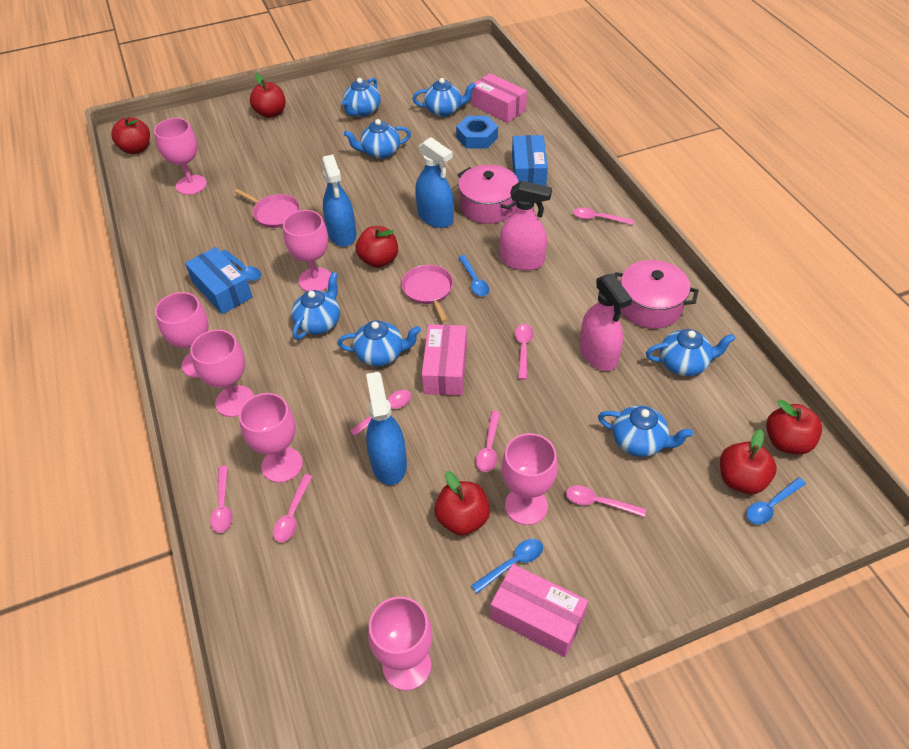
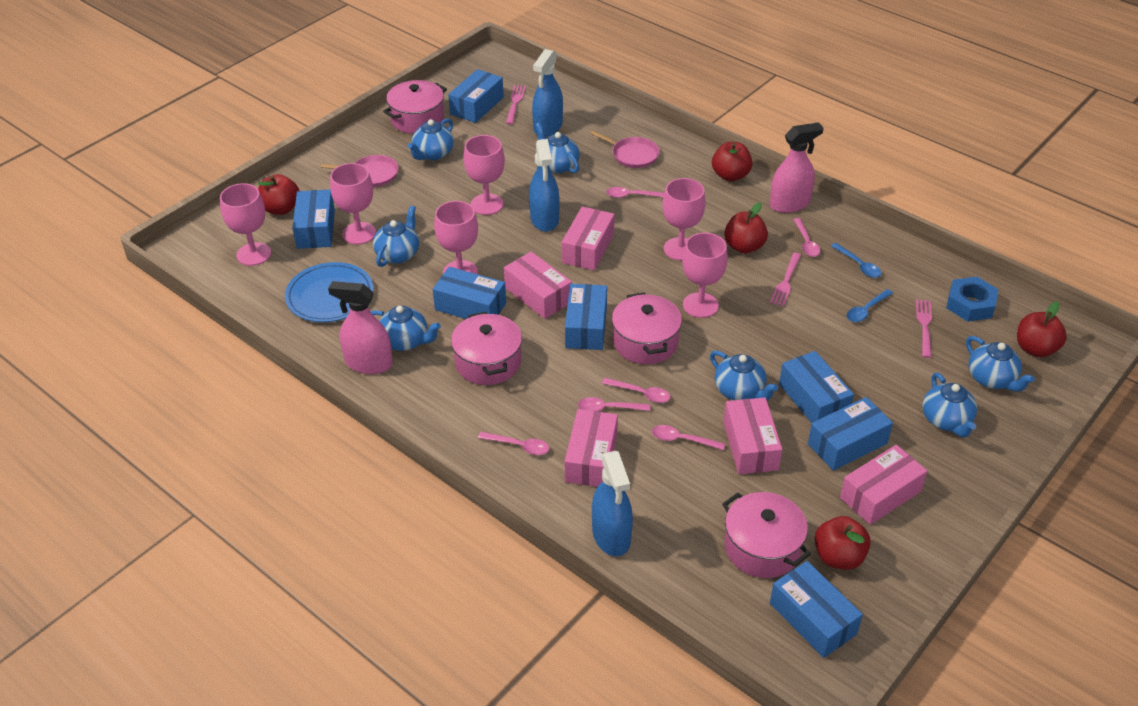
blue box: [185,247,253,314] [512,135,548,186] = 2 -> [292,190,335,249] [433,267,506,319] [448,69,504,123] [565,284,607,350] [770,561,863,658] [779,351,854,423] [808,397,893,471] = 7
blue plate: none = 0 -> [285,262,373,322] = 1
blue spoon: [221,250,261,281] [458,255,489,296] [471,539,543,593] [746,477,806,524] = 4 -> [831,243,881,278] [847,289,893,322] = 2
pink box: [422,324,467,396] [471,73,527,123] [490,564,588,657] = 3 -> [504,252,572,319] [561,206,615,271] [565,409,618,487] [723,397,782,474] [840,445,927,525] = 5
pink fork: none = 0 -> [506,85,526,124] [770,253,801,306] [916,299,932,358] = 3
pink goblet: [154,118,207,195] [155,292,209,378] [190,330,254,417] [239,393,303,483] [283,210,331,292] [368,596,433,691] [502,433,558,525] = 7 -> [220,183,271,266] [330,163,376,245] [434,201,478,274] [463,135,505,215] [663,178,706,261] [682,233,728,318] = 6
pink pot: [458,165,518,224] [615,260,699,329] = 2 -> [383,80,447,134] [451,312,522,385] [612,292,682,364] [722,492,811,578] = 4
pink spoon: [210,466,232,533] [273,474,312,542] [350,390,412,436] [476,411,500,472] [515,324,534,380] [566,485,646,517] [573,208,634,225] = 7 -> [478,432,549,455] [578,397,650,411] [602,378,670,403] [606,187,664,198] [652,425,725,450] [793,218,820,257] = 6
red apple: [111,117,150,154] [250,73,285,118] [356,226,398,268] [434,471,490,536] [720,429,777,494] [766,400,822,455] = 6 -> [258,174,299,215] [712,142,753,181] [724,202,768,254] [815,516,871,570] [1017,301,1067,357] = 5

